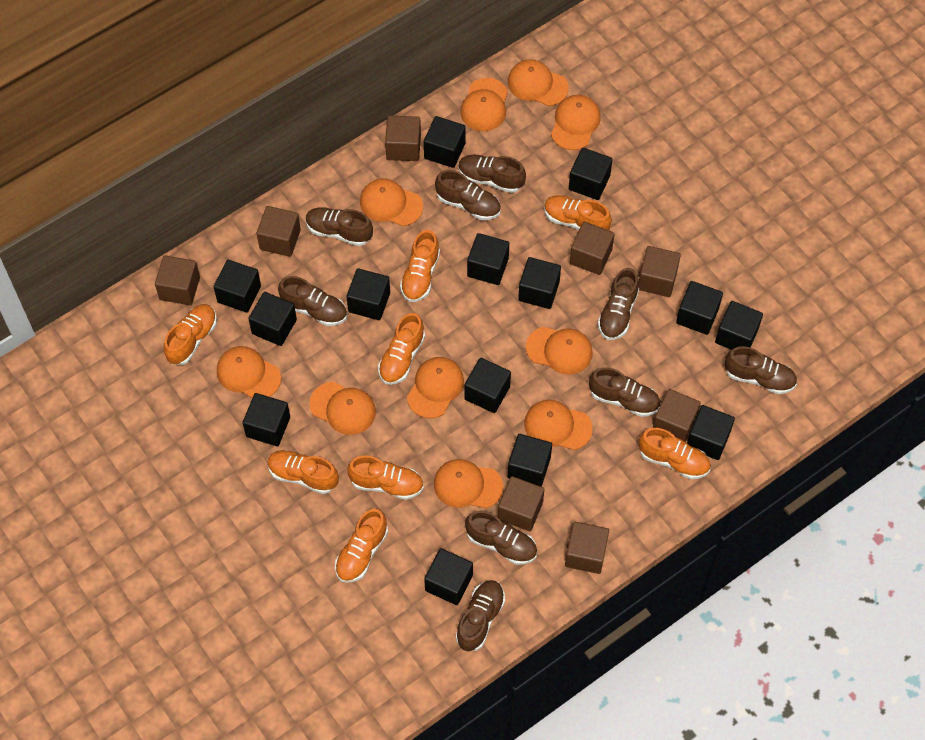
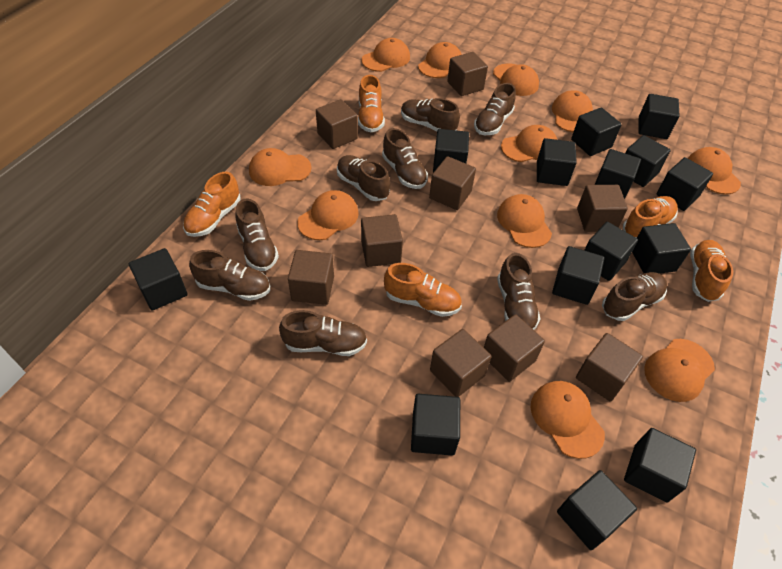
brown cube: [155,255,200,305] [257,206,301,257] [385,115,421,161] [498,476,544,531] [565,522,609,574] [570,222,615,275] [639,246,681,297] [653,389,701,442] = 8 -> [288,250,334,305] [316,99,358,149] [361,214,403,267] [429,156,476,210] [430,329,492,397] [447,52,488,96] [484,314,545,382] [576,333,643,402] [577,185,628,232] = 9
orange cap: [217,346,281,398] [310,381,376,435] [360,178,423,226] [407,357,464,418] [434,459,503,508] [460,78,508,131] [508,59,569,106] [524,400,593,450] [526,327,593,375] [551,95,601,150] = 10 -> [249,148,311,186] [297,190,359,240] [362,38,410,72] [418,42,462,78] [493,64,539,96] [497,194,552,248] [501,125,557,162] [531,381,605,459] [552,90,593,132] [644,339,715,402] [688,147,741,195] = 11
orange shoe: [164,304,217,365] [267,450,339,494] [335,509,388,583] [347,456,424,500] [378,313,425,385] [400,230,440,302] [544,195,612,230] [639,428,711,479] = 8 -> [183,172,241,237] [358,75,385,132] [384,263,462,317] [623,196,678,238] [690,240,733,302] = 5

